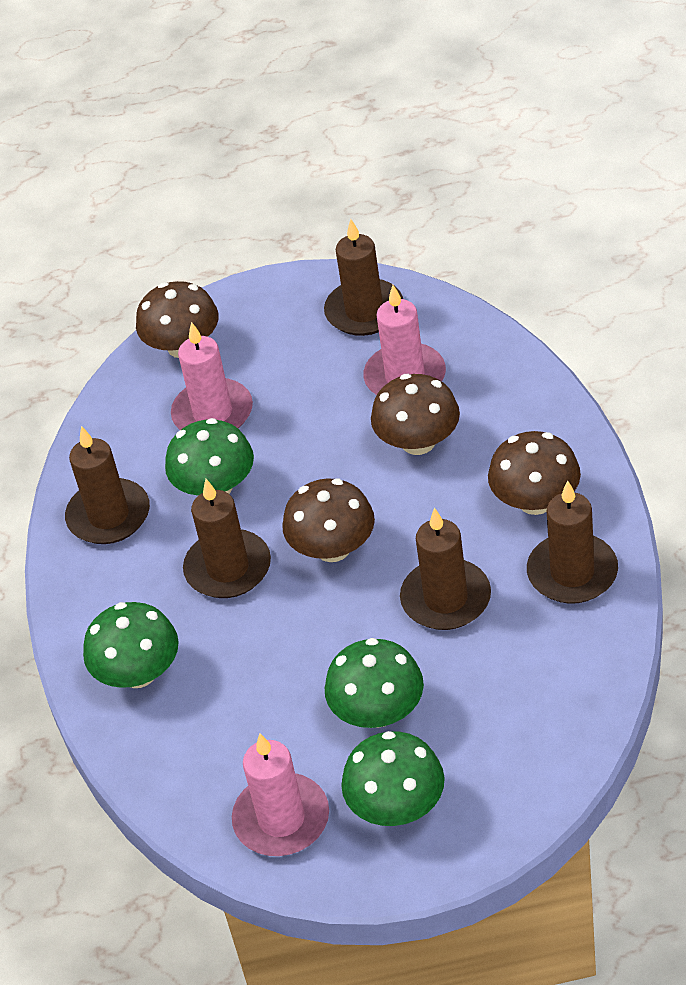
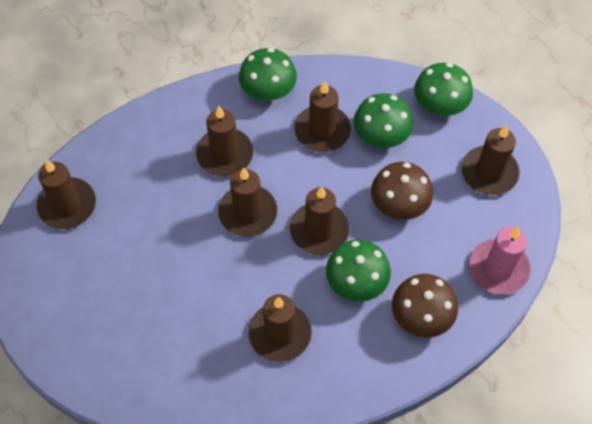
brown candle: [65,426,150,544] [183,479,271,598] [324,219,403,336] [400,507,491,630] [527,480,618,604] = 5 -> [37,160,96,229] [196,106,253,176] [218,167,277,237] [248,294,312,362] [290,186,350,255] [295,81,351,152] [461,125,520,195] = 7
brown mushroom: [136,281,219,358] [282,479,375,562] [371,374,460,455] [488,431,581,515] = 4 -> [371,162,433,220] [392,274,458,338] = 2
pink candle: [171,322,253,430] [232,733,329,856] [363,285,446,395] = 3 -> [469,227,531,294] = 1

